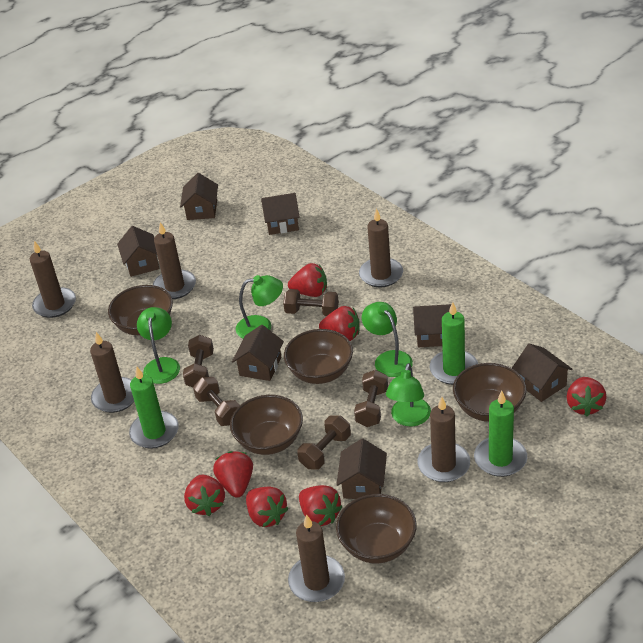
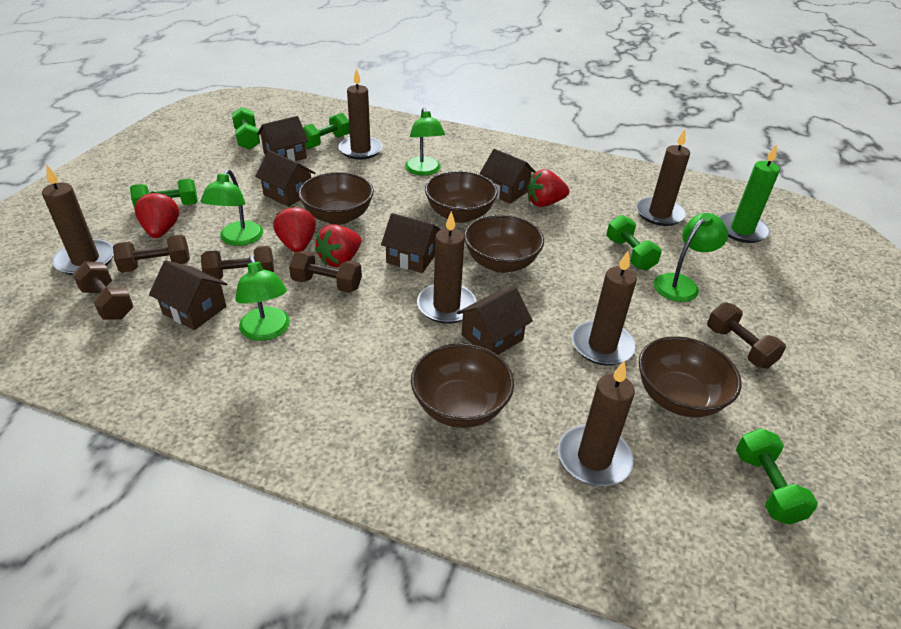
brown house: [117,226,159,277] [180,173,218,220] [232,325,284,381] [261,193,299,235] [336,439,387,499] [413,304,451,347] [512,343,573,402] = 7 -> [149,260,228,330] [255,150,315,207] [257,116,308,161] [381,213,441,273] [457,287,533,355] [480,149,536,204] = 6
green candle: [129,367,179,449] [430,302,478,385] [474,391,527,477] = 3 -> [719,144,780,243] = 1
green dumbbell: none = 0 -> [130,179,198,207] [232,107,260,150] [303,113,350,149] [606,215,662,271] [736,428,818,525] = 5
red strawberry: [184,474,225,516] [213,451,253,498] [246,487,289,527] [288,263,327,297] [299,485,343,526] [319,306,360,341] [566,377,607,416] = 7 -> [134,191,179,238] [273,206,316,252] [315,224,361,267] [527,169,569,207] = 4

